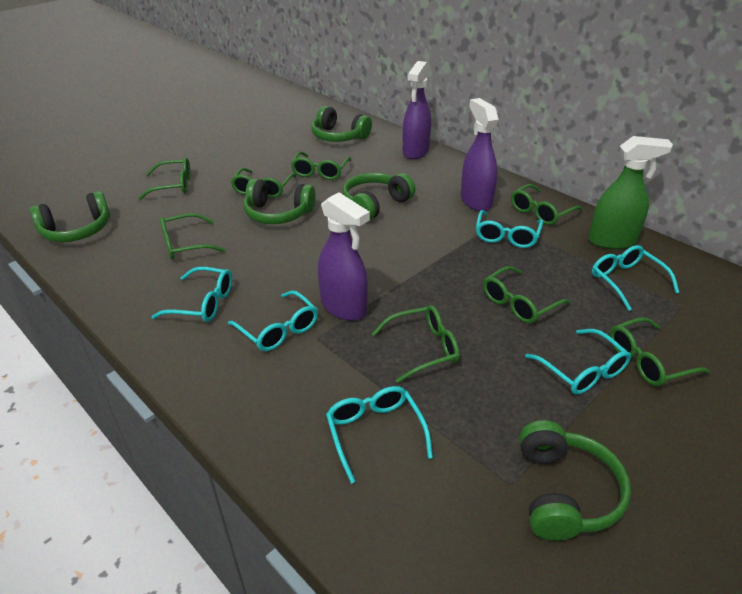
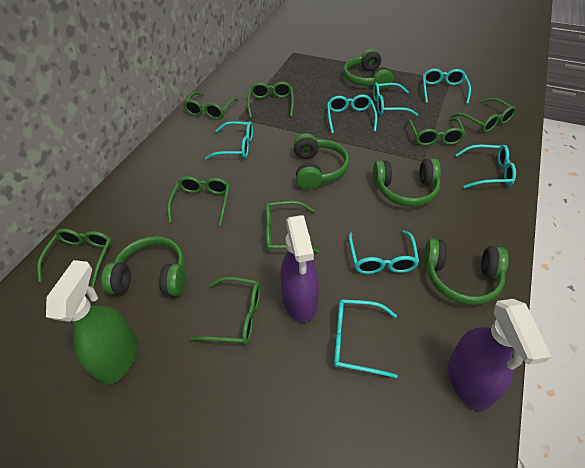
purple spray bottle: [318,192,370,321] [403,61,431,159] [461,98,499,211] = 3 -> [280,215,319,322] [448,299,552,411] = 2
turquoise glasses: [151,267,232,322] [228,290,318,351] [326,386,433,484] [476,210,543,248] [525,329,631,395] [592,245,679,311] = 6 -> [205,121,253,160] [327,94,377,134] [334,299,398,378] [349,230,419,274] [373,83,418,116] [423,69,471,104] [455,145,516,188] = 7

